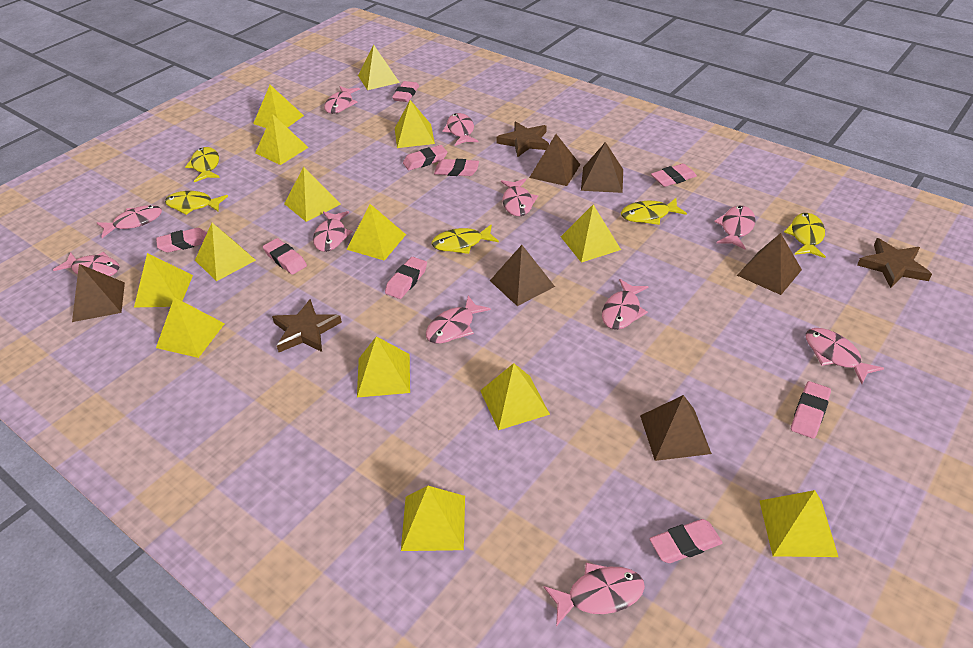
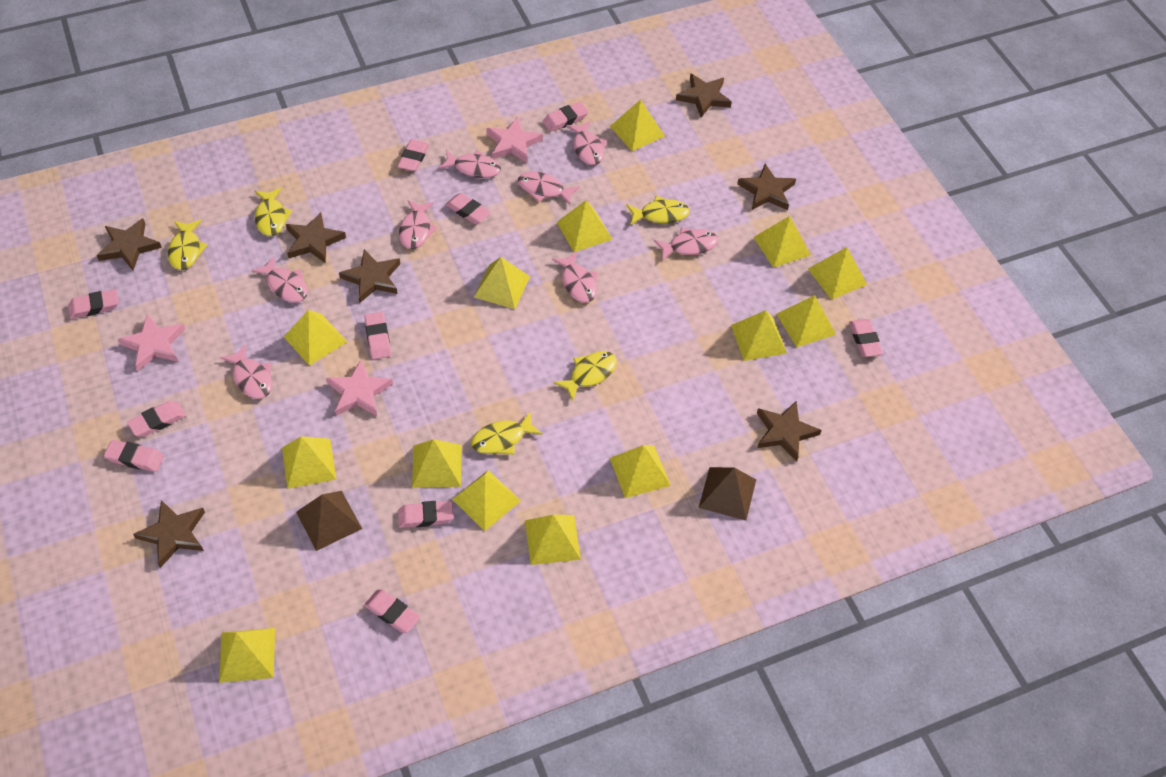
brown pyramid: [72,264,125,322] [490,245,555,306] [529,134,581,186] [581,142,623,193] [640,395,712,461] [737,233,802,295] = 6 -> [296,491,362,551] [699,467,756,520] = 2
brown star: [272,299,342,352] [496,122,549,157] [857,238,932,288] = 3 -> [97,218,162,270] [133,500,205,568] [286,212,346,264] [339,249,400,303] [676,73,732,118] [737,164,796,210] [757,401,822,462] = 7
pink eraser: [156,228,207,253] [263,238,307,275] [385,257,427,299] [392,81,419,102] [403,145,447,170] [434,159,479,176] [650,519,723,563] [651,163,697,187] [791,381,831,438] = 9 -> [68,289,119,319] [104,440,164,472] [127,401,186,437] [364,312,391,359] [364,589,420,633] [397,139,429,172] [398,501,454,528] [446,193,491,224] [543,102,588,132] [849,319,883,357] = 10
pink fish: [53,252,119,276] [97,205,162,238] [313,211,353,252] [324,86,360,114] [426,296,491,343] [443,113,478,146] [501,178,538,216] [544,563,645,626] [602,279,649,330] [714,206,756,249] [806,328,884,384] = 11 -> [220,344,272,399] [252,256,308,303] [399,200,438,249] [438,150,501,178] [518,171,580,205] [552,251,598,303] [566,120,607,165] [654,227,718,261] = 8
pink star: none = 0 -> [118,314,185,371] [326,359,393,416] [486,117,543,163] = 3

